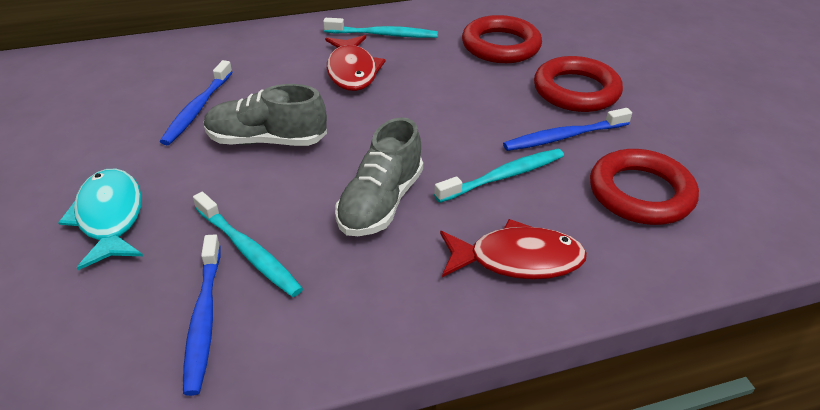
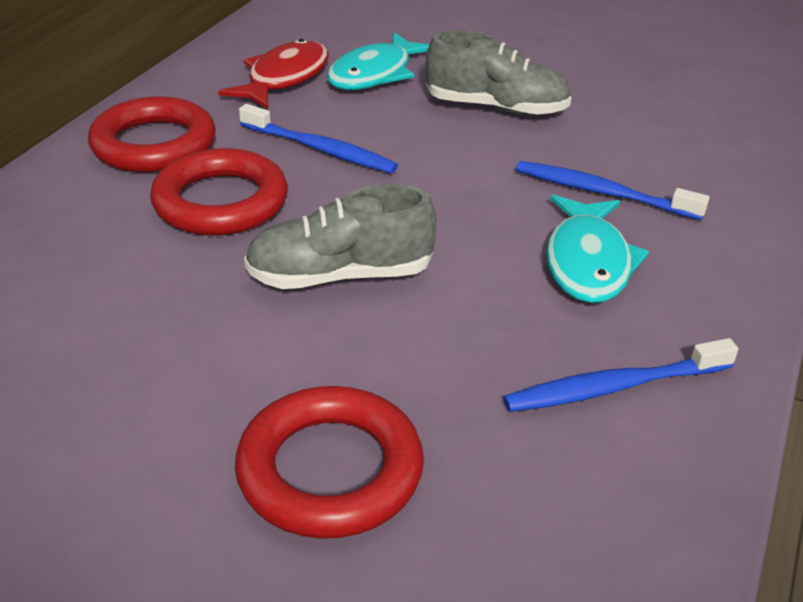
red fish: [325,35,386,91] [440,219,587,279] = 2 -> [218,39,328,109] = 1
turquoise fish: [58,169,143,270] = 1 -> [327,32,430,90] [546,195,649,303] = 2
turquoise toothbrush: [193,192,303,297] [323,18,438,38] [434,149,564,203] = 3 -> none = 0

